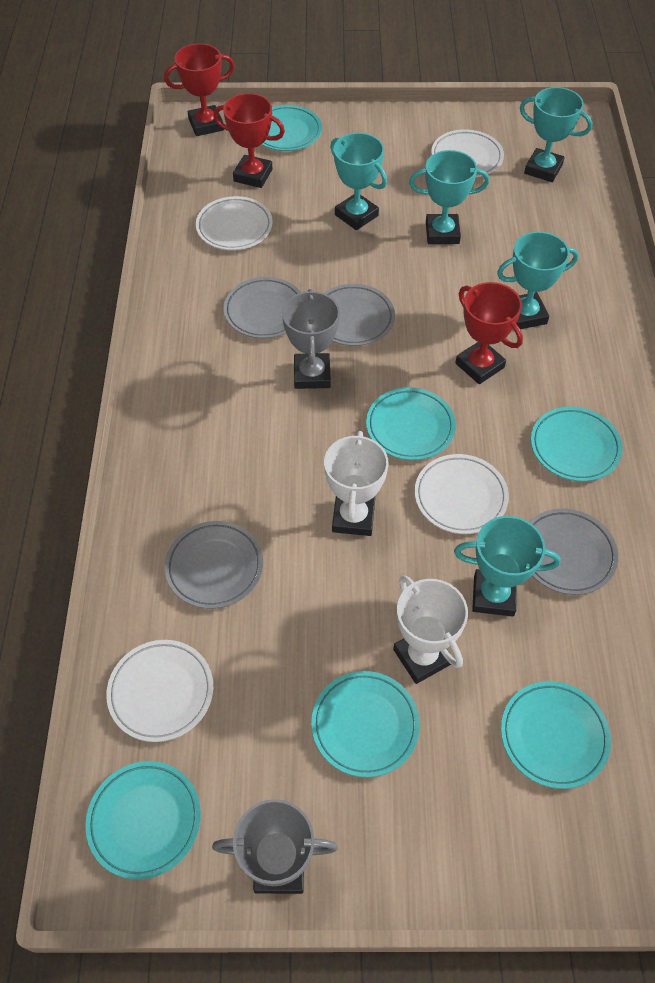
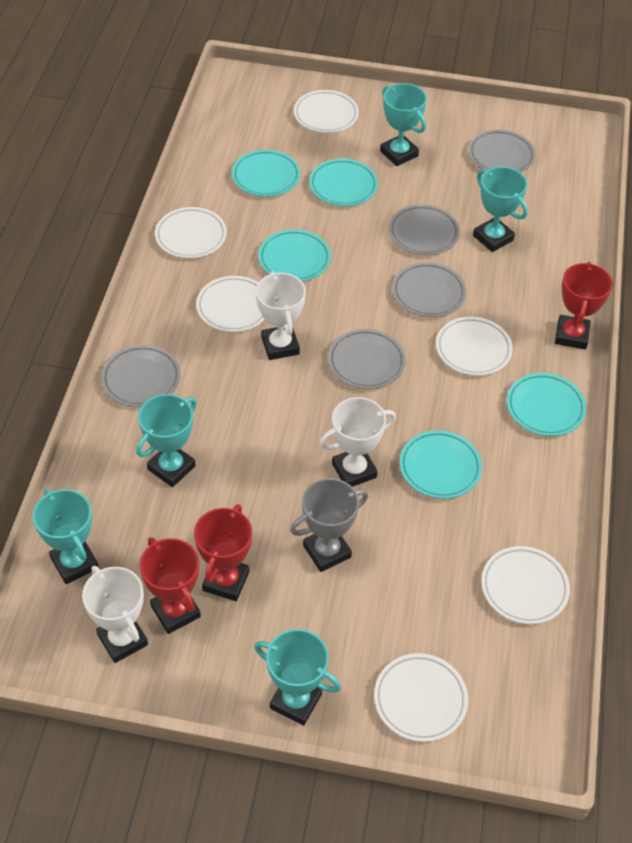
grey plate: [165,521,263,609] [224,277,301,338] [324,284,395,346] [530,509,618,595] = 4 -> [101,345,181,407] [328,329,406,389] [389,204,460,255] [392,262,466,317] [469,130,536,172] = 5
grey trophy: [212,799,338,894] [282,289,340,389] = 2 -> [290,478,368,572] = 1
turquoise plate: [85,761,201,880] [261,105,322,151] [311,671,420,778] [366,387,456,460] [501,681,611,789] [531,407,623,482] = 6 -> [232,150,300,197] [259,229,331,282] [309,159,378,206] [400,430,482,499] [507,373,586,436] = 5
white plate: [106,640,213,742] [196,196,273,250] [414,454,509,534] [431,129,504,177] = 4 -> [155,207,227,258] [196,276,265,332] [294,90,359,133] [374,653,468,742] [436,317,513,376] [481,546,570,624] = 6
white trophy: [324,431,388,536] [393,575,468,684] = 2 -> [82,566,148,663] [256,271,306,360] [319,397,396,487] = 3

